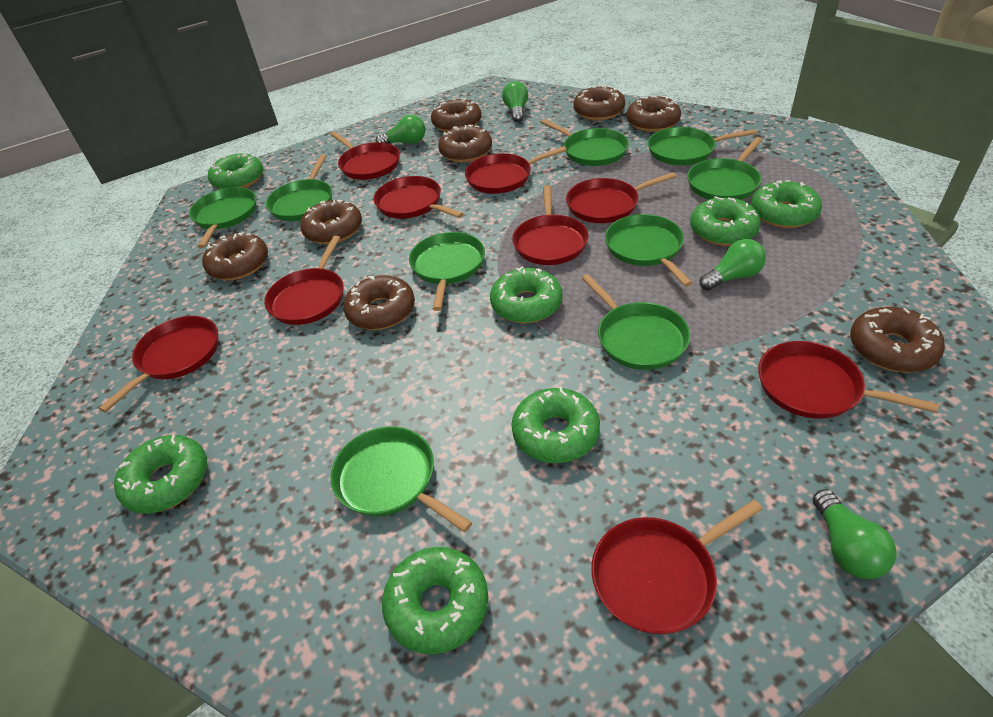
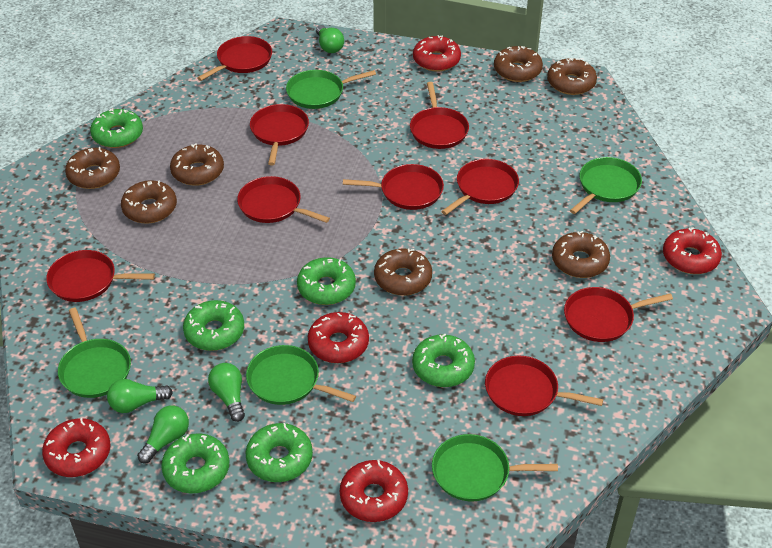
brown donut: [202,233,268,280] [300,200,362,244] [343,275,415,330] [431,98,481,132] [438,125,492,162] [574,85,625,120] [626,96,681,132] [850,307,945,373] = 8 -> [65,147,120,189] [121,180,177,224] [170,143,224,186] [374,248,432,296] [494,46,543,82] [547,58,597,95] [552,231,610,278] = 7
green donut: [114,434,207,514] [208,153,263,189] [382,547,488,654] [490,266,563,323] [512,387,600,463] [690,196,761,246] [751,180,822,228] = 7 -> [90,109,143,148] [161,433,229,494] [183,300,244,351] [245,423,313,482] [297,257,356,305] [412,334,475,387] = 6
green pan: [189,187,256,248] [266,154,332,221] [330,427,472,532] [409,232,485,311] [541,119,629,166] [581,274,690,370] [605,214,693,287] [648,127,757,165] [687,137,762,200] = 9 -> [58,308,131,398] [246,345,356,405] [286,70,376,109] [432,434,558,501] [570,157,642,214] = 5
red donut: none = 0 -> [42,418,111,477] [308,312,369,363] [340,460,408,522] [413,35,461,72] [663,227,722,274] = 5

